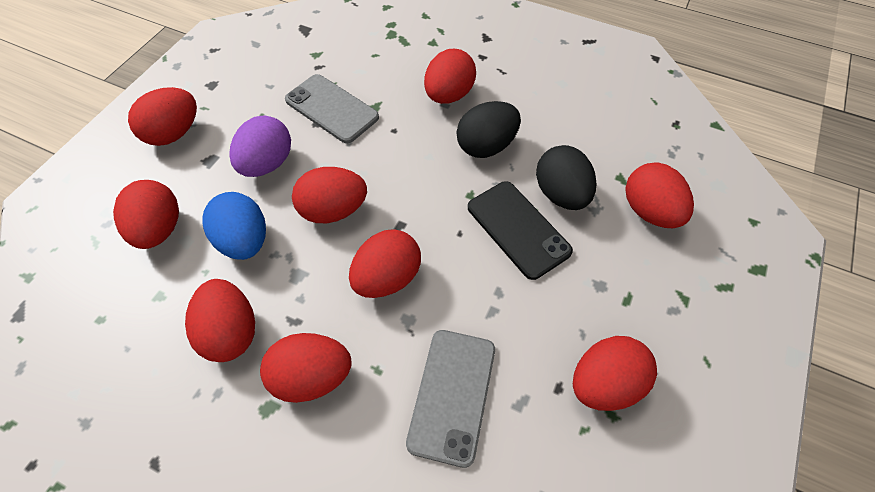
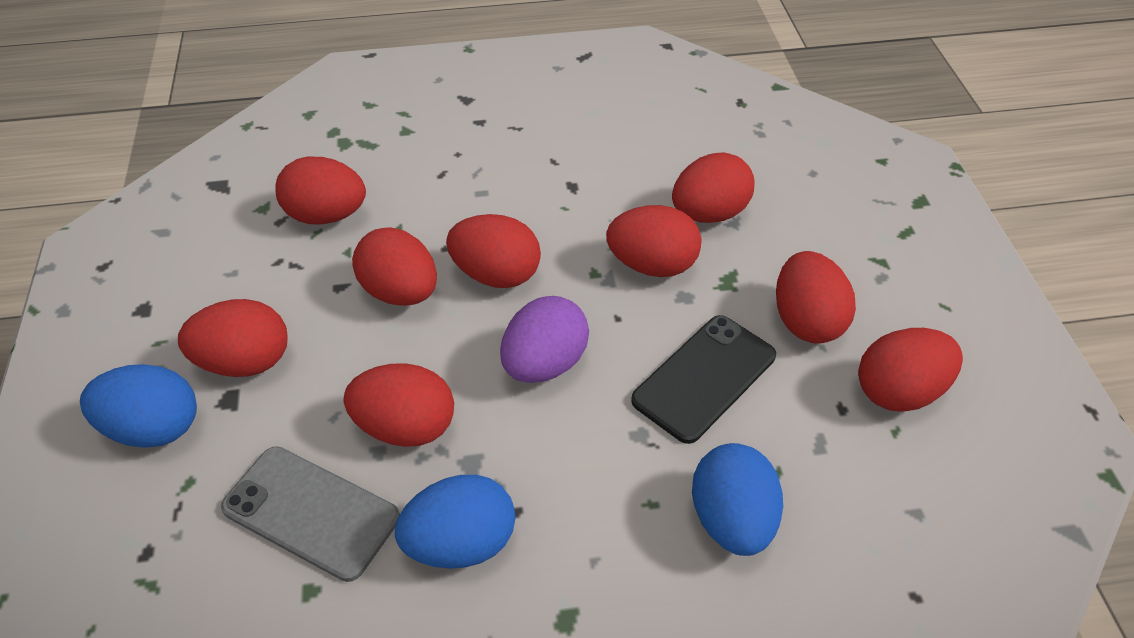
black egg: [456,101,521,158] [536,145,596,210] = 2 -> none = 0
blue egg: [202,192,266,260] = 1 -> [80,364,197,448] [395,475,515,569] [692,443,783,556] = 3
grey phone: [285,74,379,143] [406,330,495,468] = 2 -> [221,446,400,582] = 1

